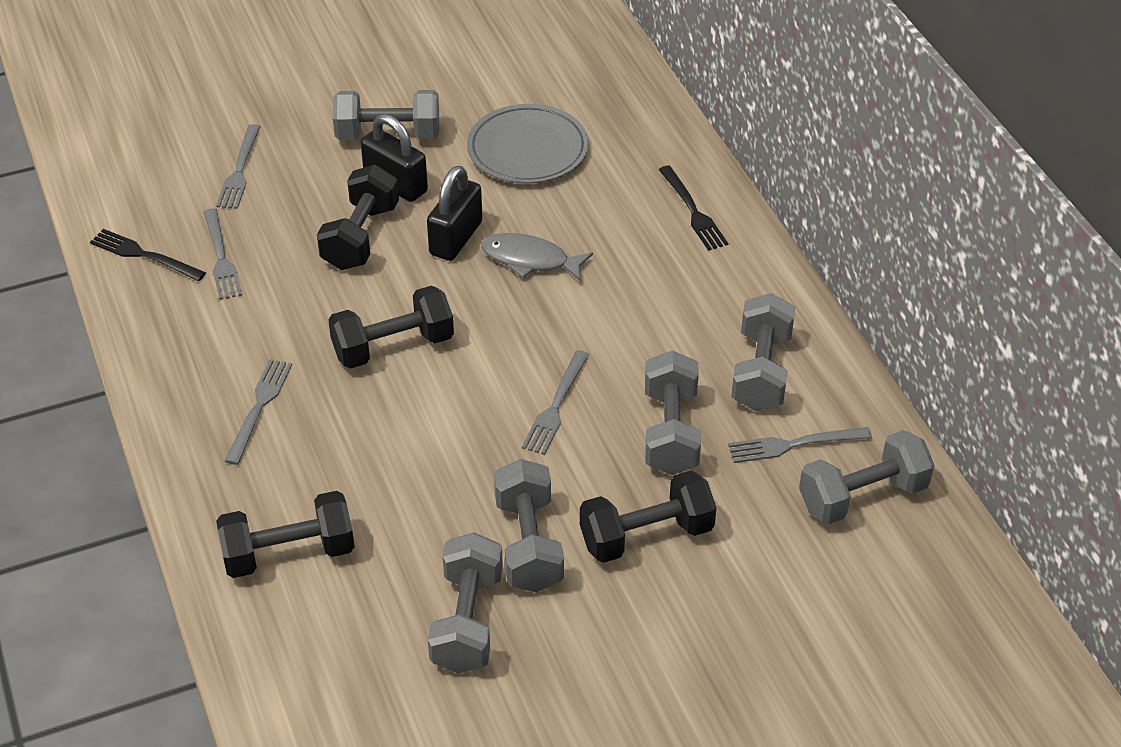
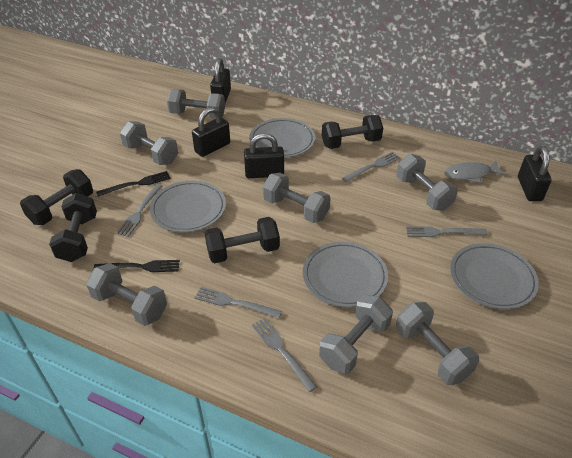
black padlock: [361,114,428,202] [427,166,482,261] = 2 -> [192,107,230,157] [210,58,231,103] [244,133,284,178] [518,146,552,201] = 4
grey dumbbell: [333,90,439,140] [428,532,503,673] [494,459,564,593] [645,350,701,475] [731,293,795,411] [799,430,934,524] = 6 -> [86,263,167,326] [120,121,178,165] [167,89,225,118] [263,173,331,223] [319,295,393,374] [396,154,458,211] [396,302,479,385] = 7
grey plate: [467,104,589,184] = 1 -> [150,181,226,233] [249,118,315,158] [303,242,388,307] [450,243,539,309] = 4

